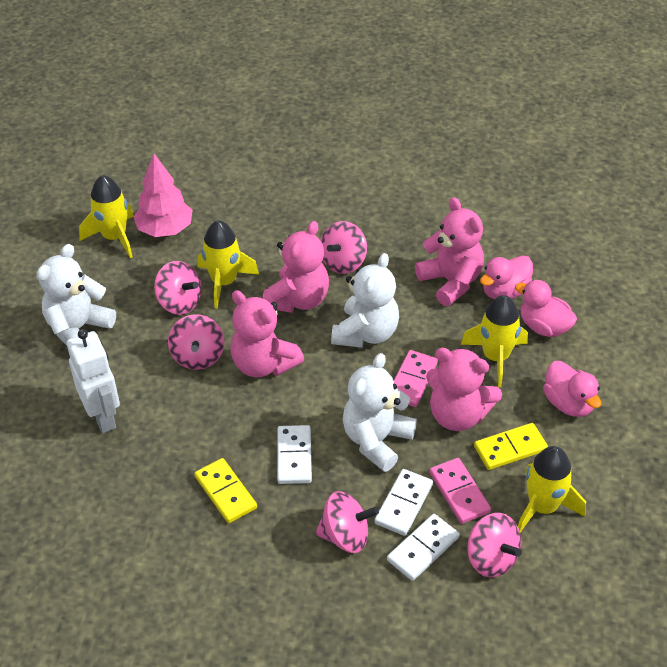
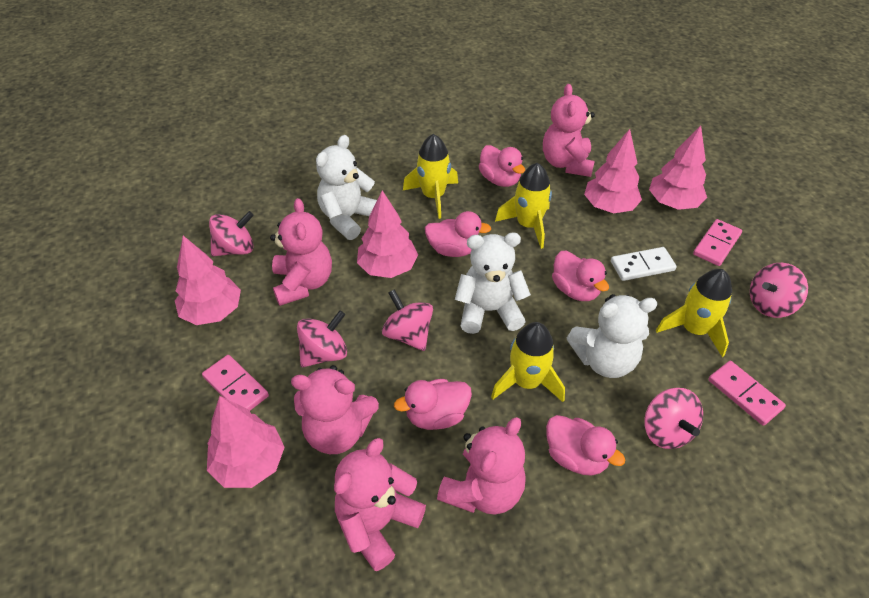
pink domino: [394,350,438,407] [429,458,491,524] = 2 -> [202,355,269,410] [693,219,742,266] [708,361,786,426] = 3
pink duck: [480,255,533,299] [515,280,577,337] [543,361,601,417] = 3 -> [394,379,472,430] [425,211,491,257] [479,145,525,187] [546,415,625,475] [552,251,609,301] = 5
pink teddy bear: [230,290,304,377] [263,221,329,313] [415,197,484,306] [426,348,502,431] = 4 -> [270,198,332,306] [291,365,379,454] [334,438,426,571] [437,417,526,515] [543,84,595,177] = 5
pink tree: [133,153,193,237] = 1 -> [175,236,241,325] [207,396,285,488] [357,191,418,278] [584,129,642,213] [649,126,707,210] = 5
white domino: [277,425,312,484] [374,469,433,536] [387,514,459,581] = 3 -> [611,247,677,281] = 1
white robot: [67,329,120,433] = 1 -> none = 0
yellow domino: [194,458,257,523] [474,423,548,470] = 2 -> none = 0

